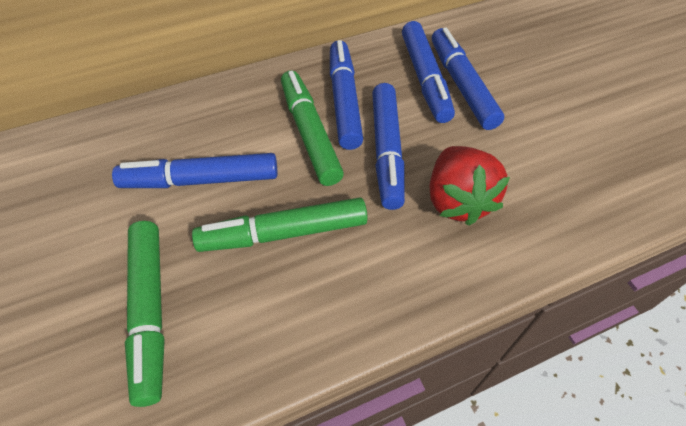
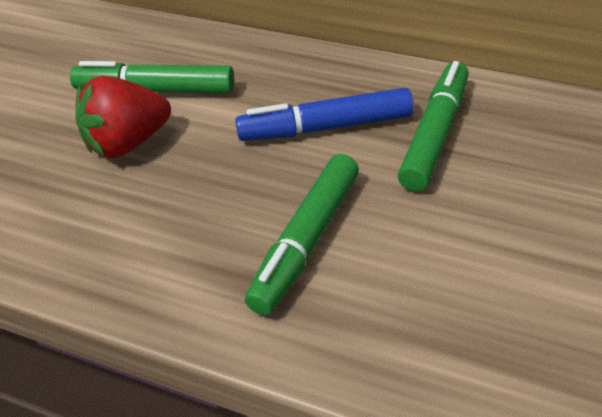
blue marker: [112,153,278,188] [330,40,363,150] [372,83,405,210] [402,21,455,123] [432,28,504,130] = 5 -> [235,88,414,141] = 1

